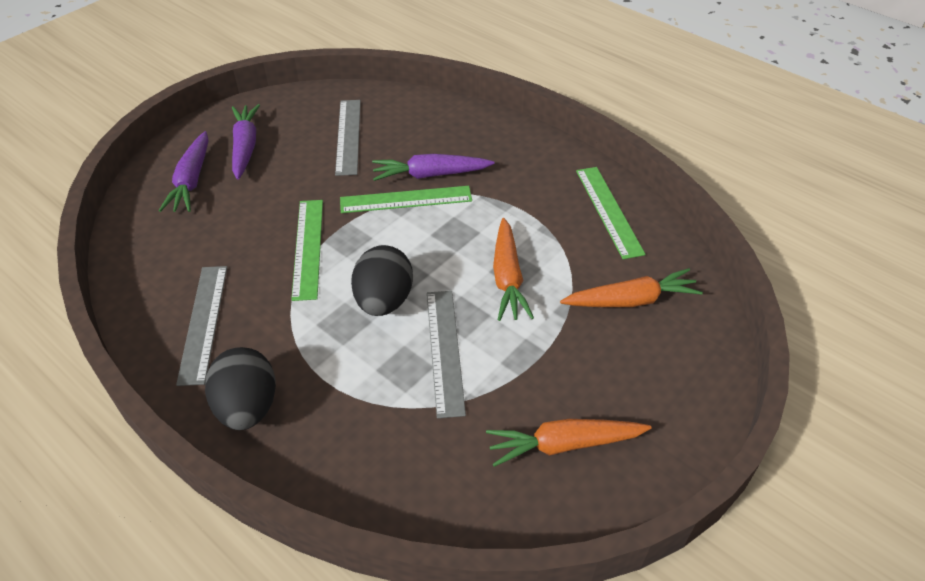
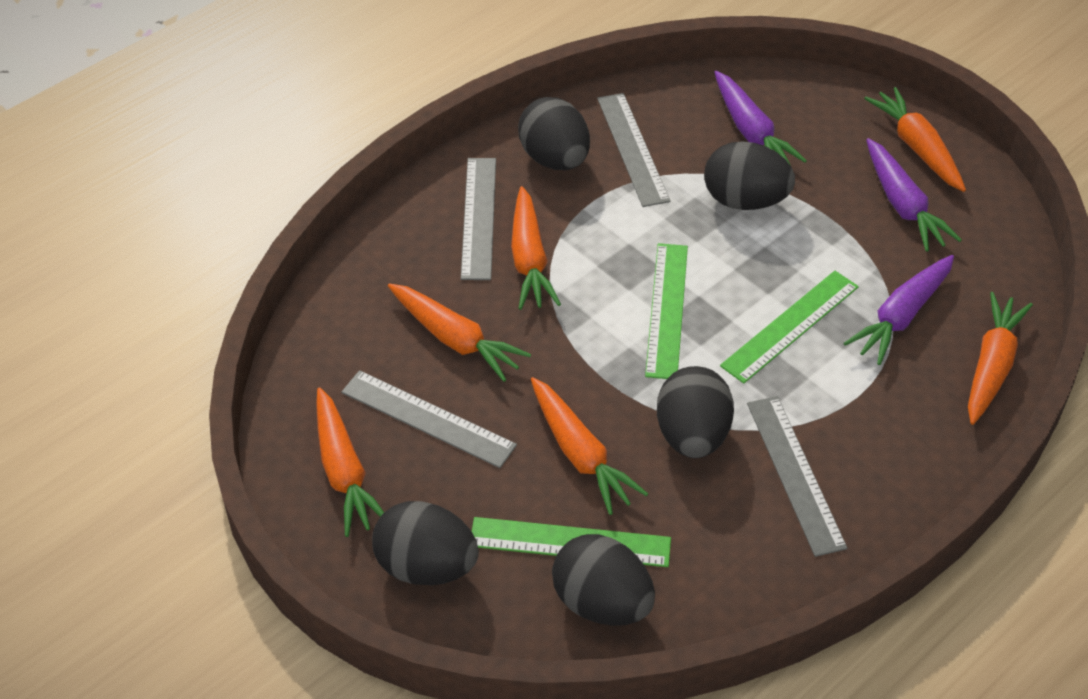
black egg: [205,347,276,430] [351,245,413,316] = 2 -> [372,501,479,585] [518,97,590,170] [552,534,655,626] [657,366,734,458] [704,141,795,210] = 5
grey ruler: [176,266,227,386] [335,100,361,176] [427,291,466,418] = 3 -> [341,370,517,468] [461,158,496,280] [597,93,670,207] [747,396,847,557] = 4
orange carrot: [486,419,652,467] [493,218,534,321] [560,268,703,307] = 3 -> [316,388,384,537] [388,283,531,382] [511,186,561,310] [531,377,648,515] [864,87,966,192] [968,292,1033,425] = 6

